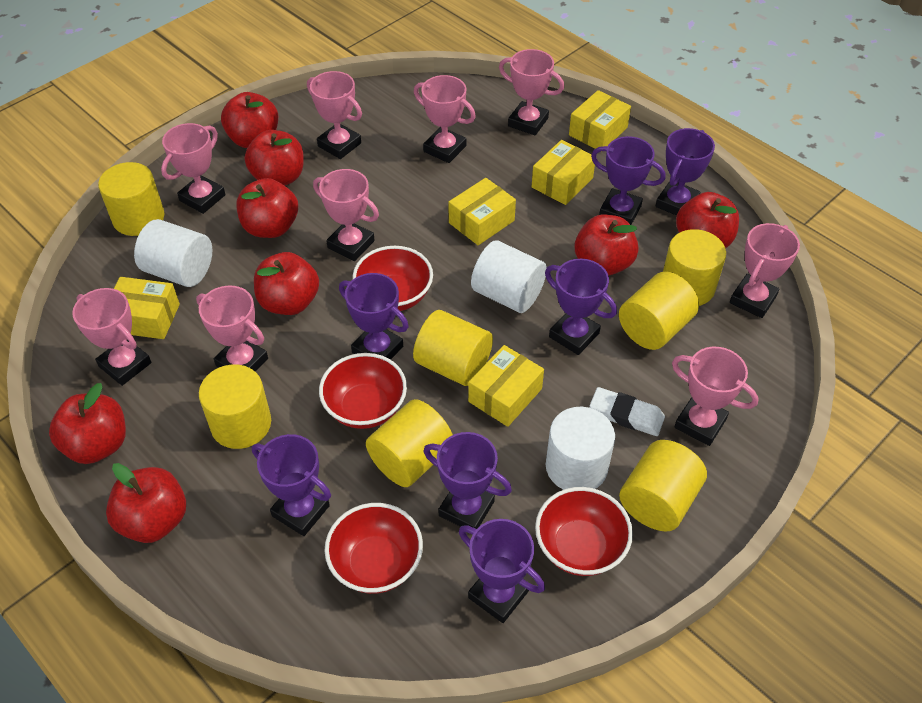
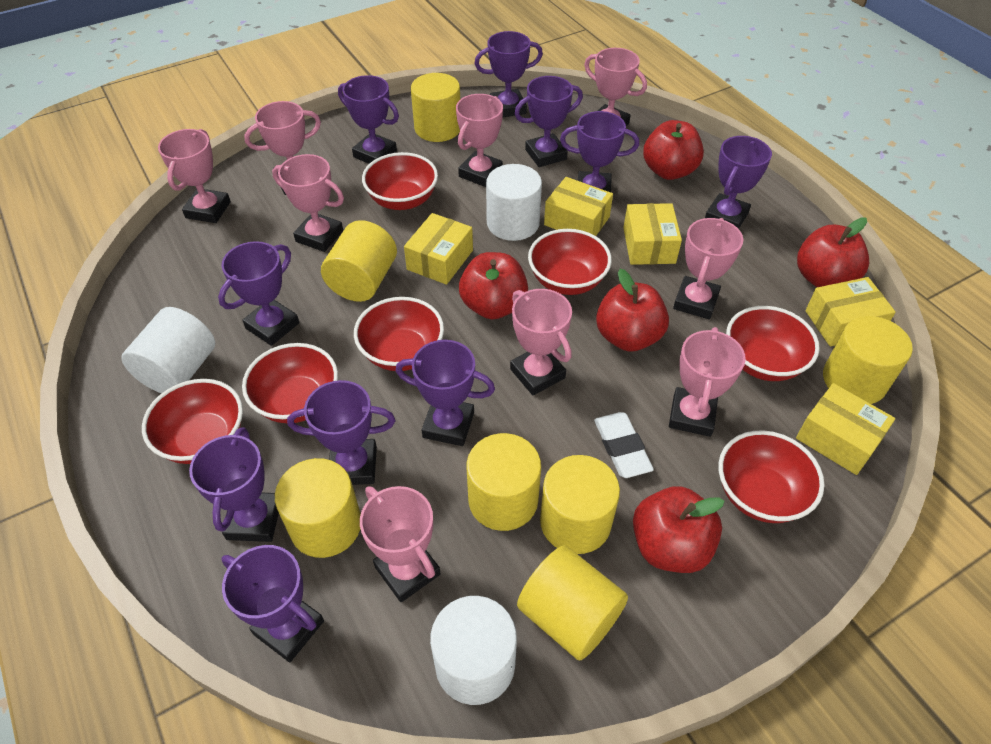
purple trophy: [252,434,331,536] [339,273,409,360] [424,432,512,529] [459,519,545,623] [545,259,617,355] [591,136,666,225] [655,128,715,215] = 7 -> [189,427,279,542] [218,241,299,346] [221,545,324,662] [287,380,395,485] [338,75,399,164] [396,340,495,446] [474,31,543,117] [514,76,583,167] [560,111,639,192] [705,136,772,229] = 10
red apple: [49,383,126,464] [106,463,186,543] [221,92,278,148] [237,178,298,238] [245,130,304,186] [254,252,319,315] [575,215,638,276] [676,192,739,248] = 8 -> [459,252,528,319] [596,269,669,352] [633,486,725,573] [643,120,704,180] [797,217,869,287] = 5
red bowl: [319,353,407,429] [324,503,423,594] [353,246,433,311] [535,487,633,576] = 4 -> [142,379,243,464] [242,343,338,423] [354,297,444,371] [362,152,438,210] [528,229,612,295] [718,430,825,523] [726,306,820,381] = 7

